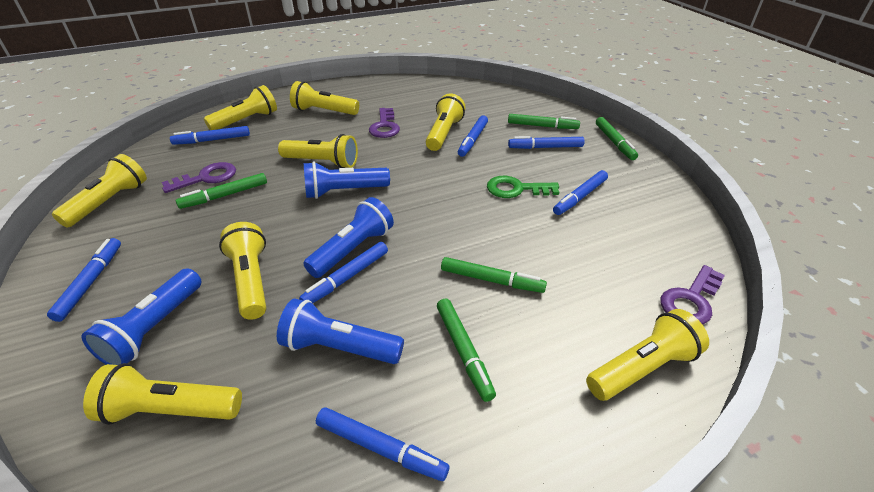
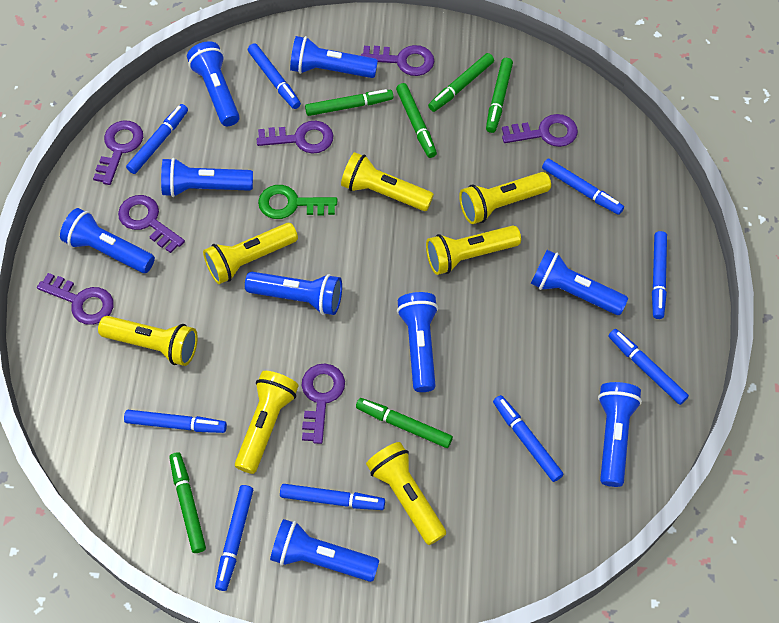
blue flashlight: [81,269,202,365] [277,299,404,364] [303,197,394,278] [304,161,390,199] = 4 -> [60,208,155,273] [161,158,253,197] [187,41,240,126] [245,272,342,315] [270,519,379,582] [290,36,378,78] [397,292,438,392] [531,250,628,315] [598,382,642,487] = 9
blue marker: [47,238,121,322] [170,126,250,145] [299,242,388,303] [316,408,449,481] [458,115,488,157] [508,136,585,149] [553,170,608,215] = 7 -> [124,410,227,433] [126,104,188,174] [215,485,253,591] [248,43,301,109] [280,484,385,510] [493,395,564,482] [542,159,624,215] [608,329,689,405] [652,231,667,319] = 9
green marker: [176,173,267,209] [437,299,496,402] [441,257,547,293] [508,114,580,129] [596,117,638,160] = 5 -> [169,452,206,553] [305,89,393,116] [356,398,453,448] [396,83,437,158] [428,53,494,112] [486,58,513,133] = 6
purple key: [162,162,236,193] [369,108,400,138] [661,265,725,325] = 3 -> [37,273,114,325] [93,121,143,185] [118,195,185,253] [257,121,334,154] [302,364,345,444] [361,45,434,76] [502,114,578,147] = 7
yellow flashlight: [52,154,147,228] [83,363,242,425] [204,85,277,130] [219,222,266,320] [278,134,358,168] [290,81,359,115] [426,94,466,151] [586,309,709,401] = 8 -> [98,316,198,366] [203,223,298,284] [235,371,299,474] [341,152,434,211] [366,442,446,545] [426,226,521,275] [459,172,551,224] = 7

